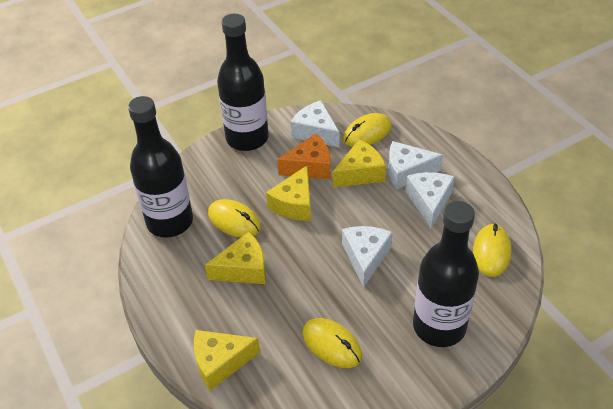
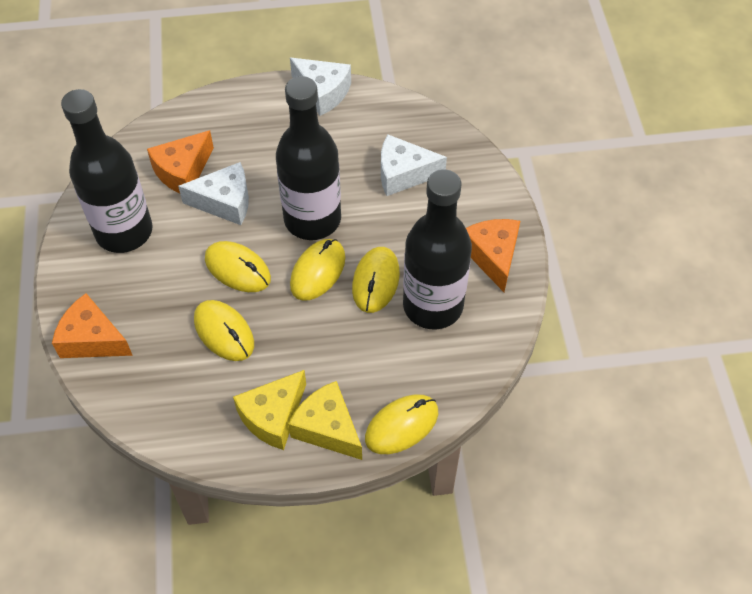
orange cheese: [277,133,331,179] = 1 -> [52,293,133,358] [147,130,214,193] [466,219,520,292] = 3
white cheese: [291,100,339,147] [342,226,393,288] [388,141,443,190] [405,172,455,228] = 4 -> [178,162,249,225] [290,58,351,116] [381,134,447,196] = 3
yellow cheese: [194,330,260,391] [205,232,266,284] [266,166,311,221] [332,139,386,187] = 4 -> [233,370,306,450] [288,381,362,460] = 2
yellow mouse: [208,199,261,237] [303,318,362,368] [343,113,392,147] [473,223,511,277] = 4 -> [194,300,254,361] [205,241,271,292] [290,239,346,301] [352,247,400,313] [365,394,438,454] = 5

